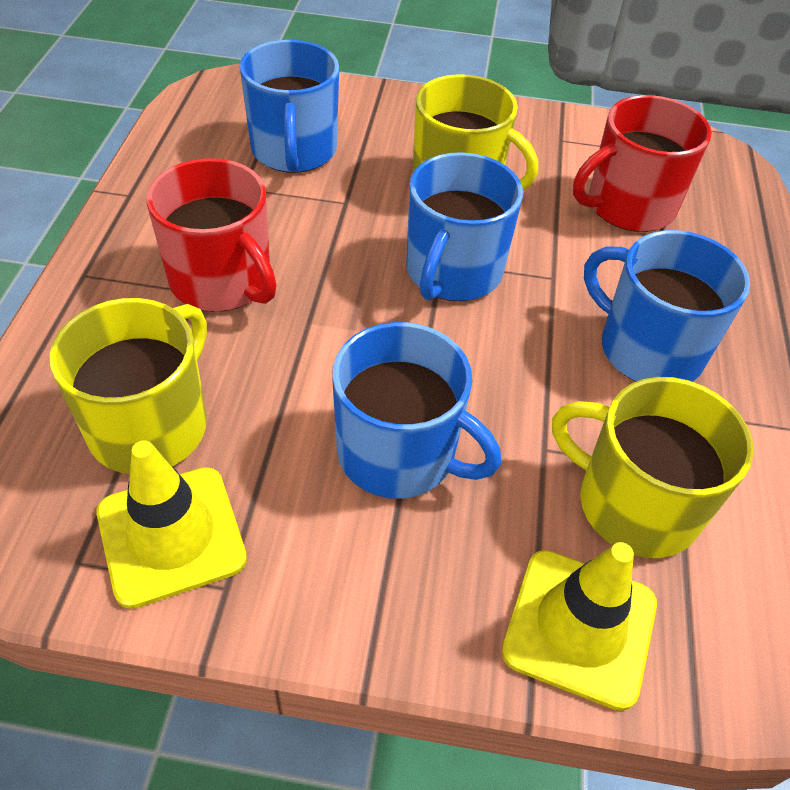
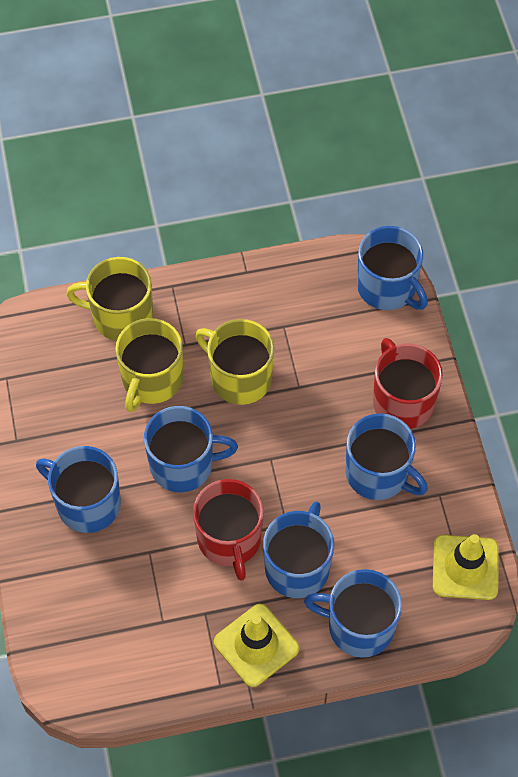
blue mug: [240,40,339,173] [332,322,501,499] [406,152,523,301] [584,230,750,382] = 4 -> [36,446,121,533] [144,406,238,492] [263,501,334,598] [304,569,402,658] [345,413,428,500] [357,226,428,310] = 6

